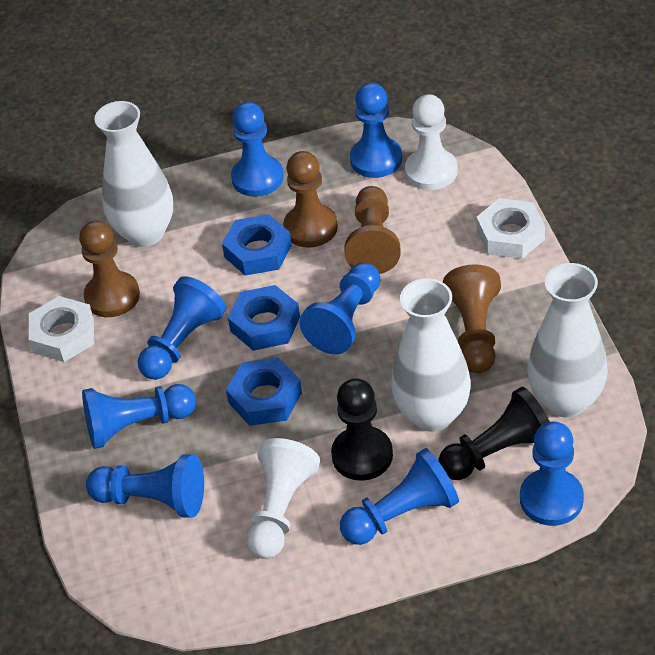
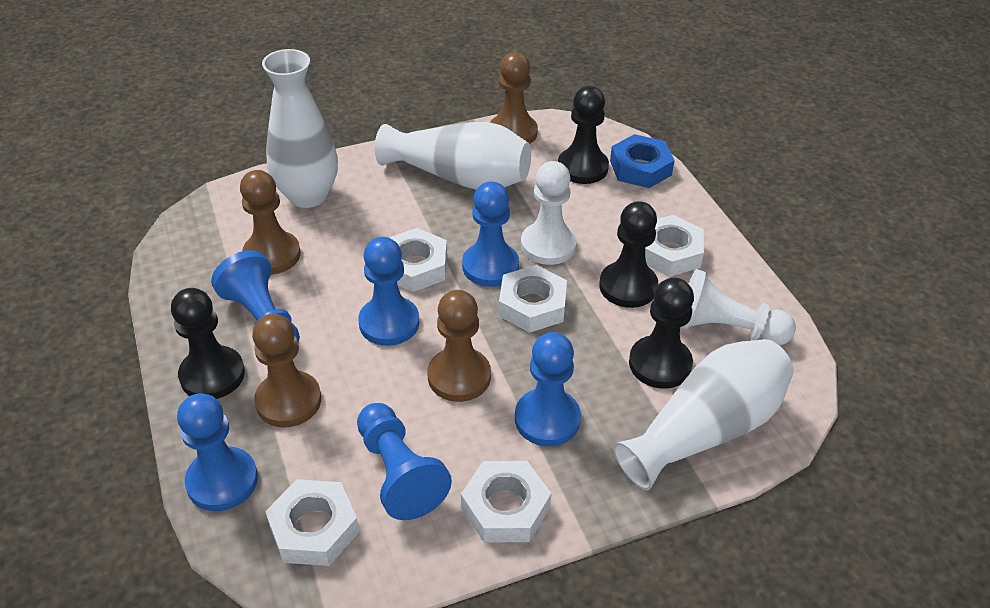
black pawn: [331,378,393,481] [439,387,550,480] = 2 -> [171,288,245,399] [558,86,609,184] [599,201,658,308] [629,278,694,389] = 4
blue nut: [222,214,292,276] [226,358,302,426] [228,285,300,351] = 3 -> [610,134,675,188] = 1
blue pawn: [82,384,196,449] [86,454,204,518] [138,276,226,380] [231,102,284,197] [299,263,380,354] [340,448,459,545] [350,83,402,178] [520,422,584,526] = 8 -> [177,394,258,511] [211,250,300,343] [357,403,452,520] [358,237,419,346] [462,181,519,287] [515,332,581,446] = 6
white nut: [29,296,94,362] [476,198,545,259] = 2 -> [265,479,359,566] [389,228,447,292] [461,461,551,543] [499,265,567,333] [645,215,704,277] = 5

